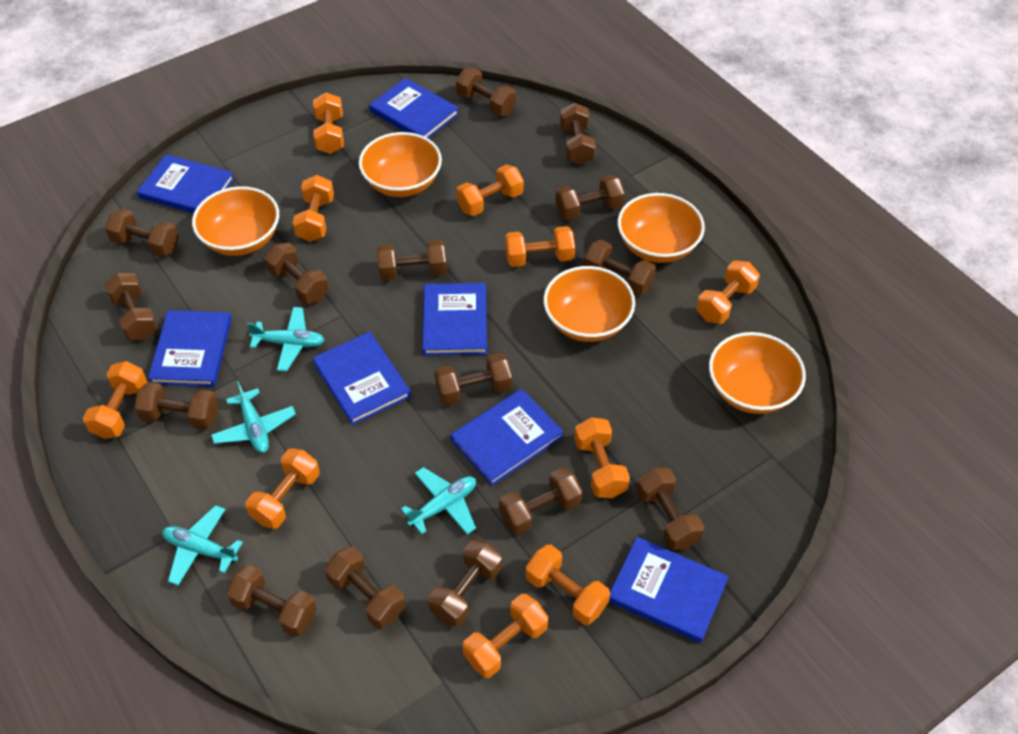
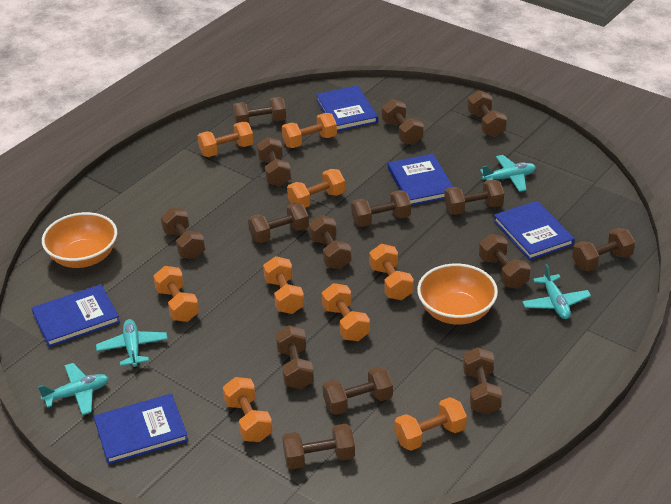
blue book: [137,154,235,213] [148,310,232,387] [313,332,411,425] [369,78,459,139] [422,283,487,356] [451,389,564,486] [609,537,729,643] = 7 -> [32,284,120,347] [94,394,188,465] [316,85,378,131] [388,154,453,206] [493,201,575,260] = 5
orange bowl: [192,186,279,256] [359,132,442,197] [543,266,635,342] [618,193,705,263] [709,332,806,414] = 5 -> [42,212,117,268] [417,264,498,325] = 2
orange dumbbell: [83,361,147,439] [245,448,320,529] [292,175,334,242] [313,93,344,154] [456,164,524,216] [462,594,548,678] [505,226,575,267] [526,545,610,625] [574,417,630,498] [696,260,760,324] = 10 -> [153,266,199,322] [197,122,254,157] [223,377,273,442] [263,256,304,314] [282,113,337,148] [287,169,345,208] [322,283,370,341] [369,244,414,300] [395,397,467,451] = 9

